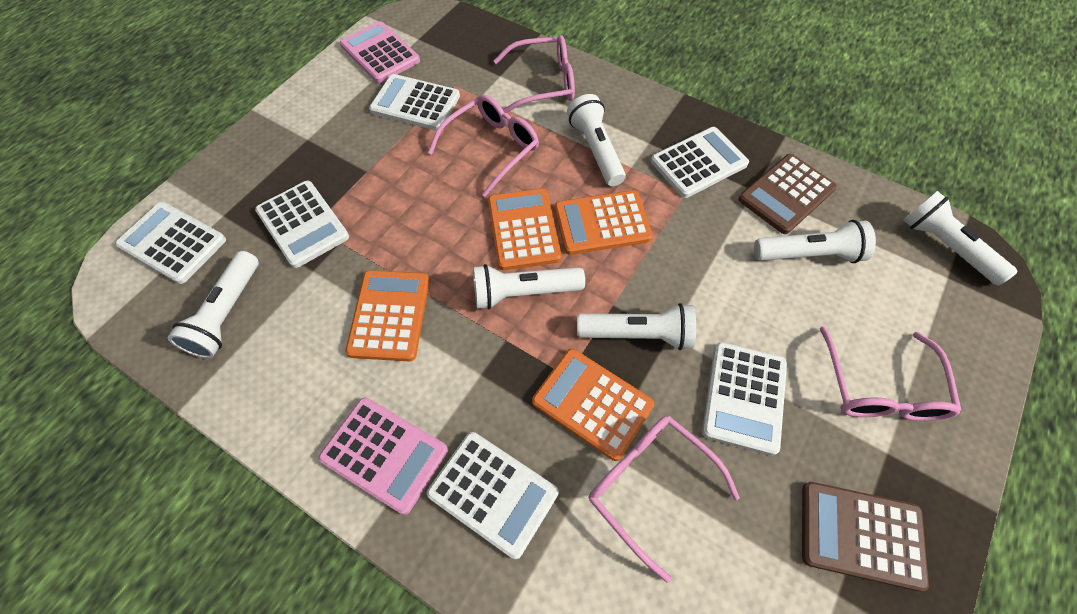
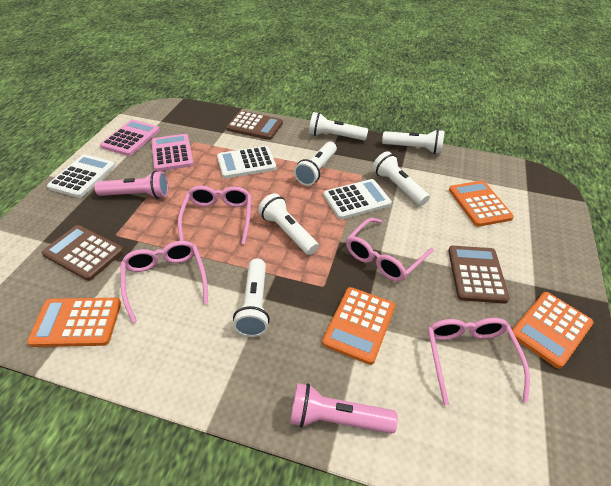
brown calculator: [738,154,837,234] [802,482,929,591] = 2 -> [42,225,124,281] [226,111,283,140] [448,246,510,304] = 3
pink flashlight: none = 0 -> [94,171,168,199] [290,383,398,434] = 2
white calculator: [116,202,226,284] [255,181,349,268] [369,74,460,131] [427,432,559,559] [651,127,749,198] [702,342,787,456] = 6 -> [47,154,115,198] [217,146,276,178] [323,179,392,220] = 3

